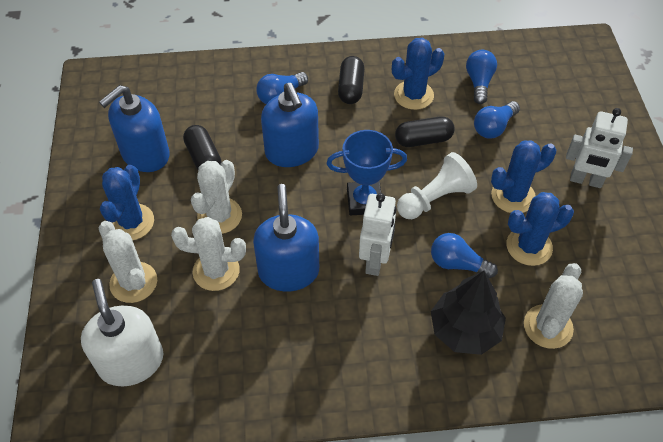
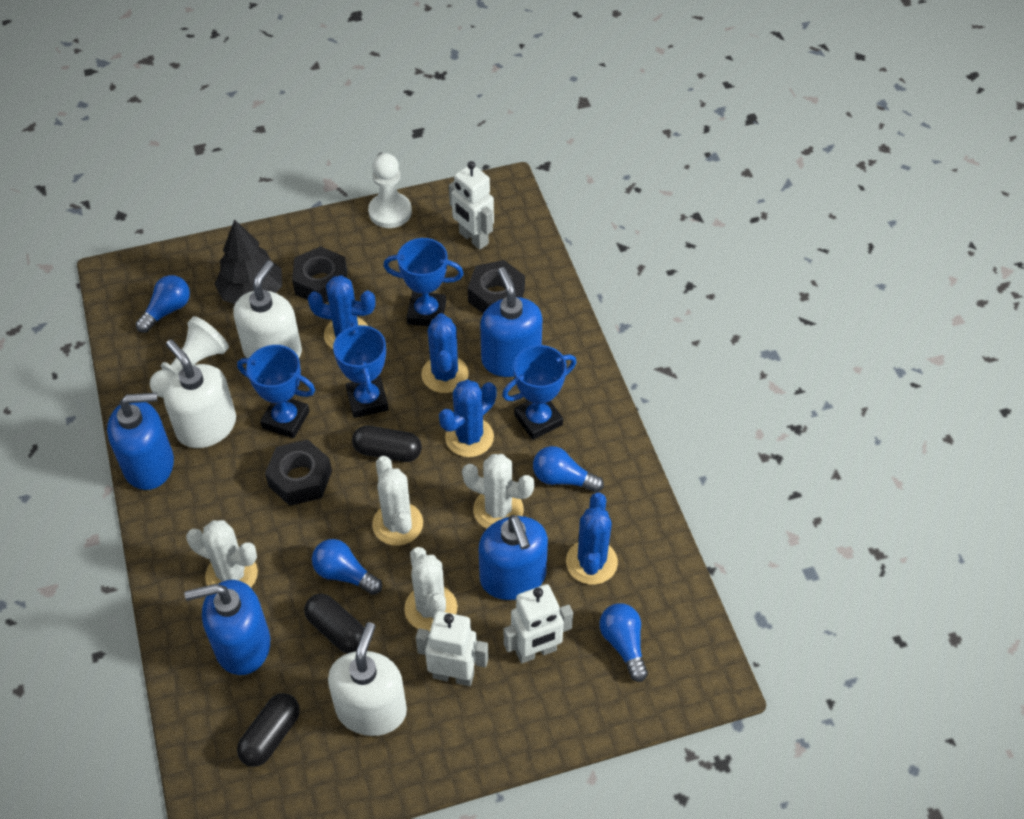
black nut: none = 0 -> [265,439,332,506] [292,246,347,303] [468,260,525,313] = 3
blue soap dispenser: [99,85,170,172] [253,184,319,291] [261,83,319,167] = 3 -> [107,393,174,490] [184,580,270,675] [479,515,548,600] [480,267,542,377] = 4
blue trophy: [327,130,407,215] = 1 -> [237,345,315,438] [333,323,389,418] [383,238,464,326] [502,345,577,440] = 4
white pawn: [397,152,477,219] = 1 -> [150,316,229,398] [368,153,412,228] = 2
white robot: [359,193,396,276] [566,108,633,188] = 2 -> [416,611,488,686] [449,161,494,250] [504,584,573,664] = 3
white soap dispenser: [81,279,163,387] = 1 -> [163,340,236,448] [233,260,302,358] [328,622,407,736] = 3

